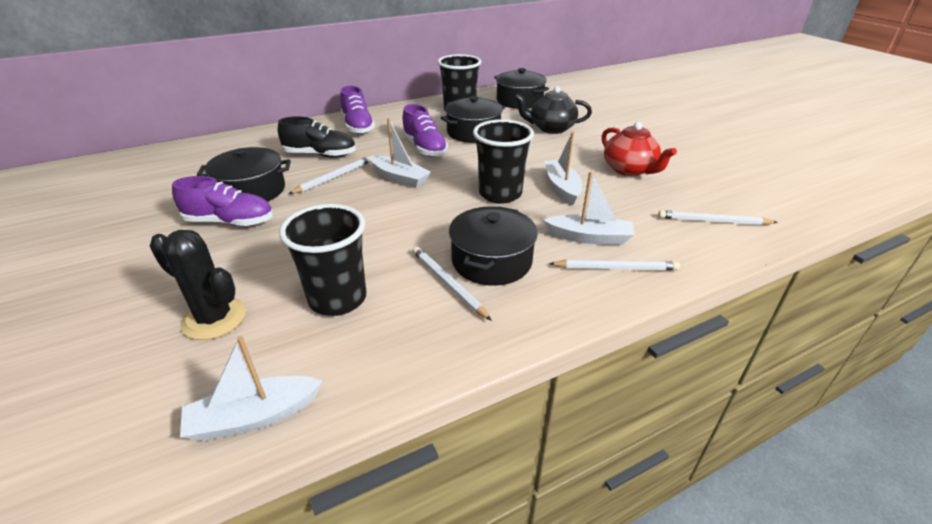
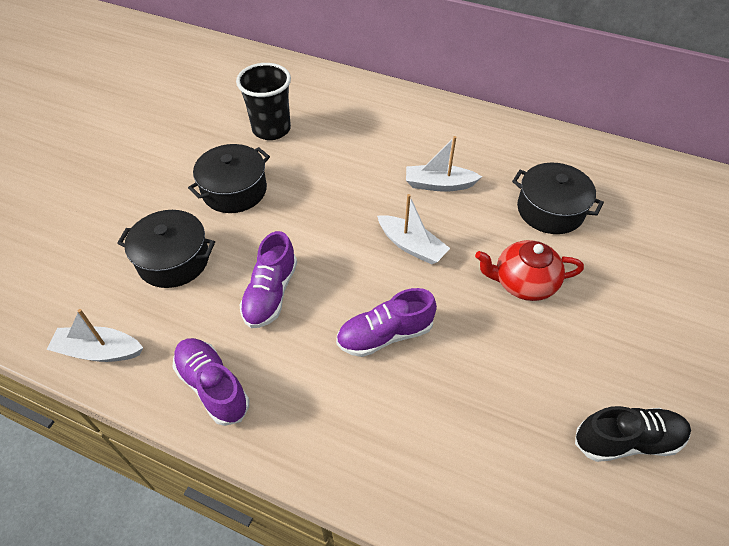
black cactus: [150,230,246,340] = 1 -> none = 0
black cup: [279,204,366,316] [438,54,481,110] [473,119,534,204] = 3 -> [236,63,291,140] = 1
black pot: [197,147,291,202] [441,96,506,143] [449,206,538,286] [494,68,549,109] = 4 -> [117,210,215,288] [188,144,270,213] [512,163,604,234] = 3
black teapot: [514,86,592,134] = 1 -> none = 0
white boat: [180,336,323,441] [370,118,431,188] [543,171,635,245] [544,132,582,205] = 4 -> [47,309,143,362] [377,194,450,265] [406,136,482,192] = 3
white pencil: [289,156,371,194] [413,247,492,321] [549,260,680,270] [658,210,778,225] = 4 -> none = 0

